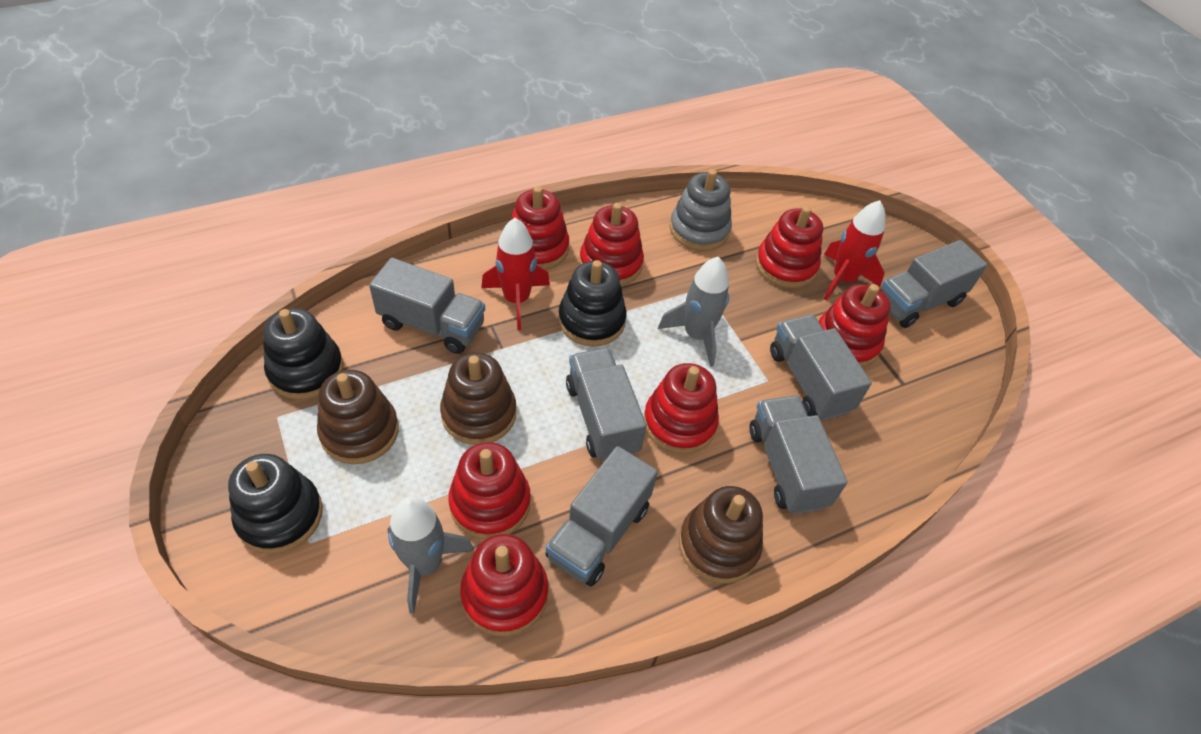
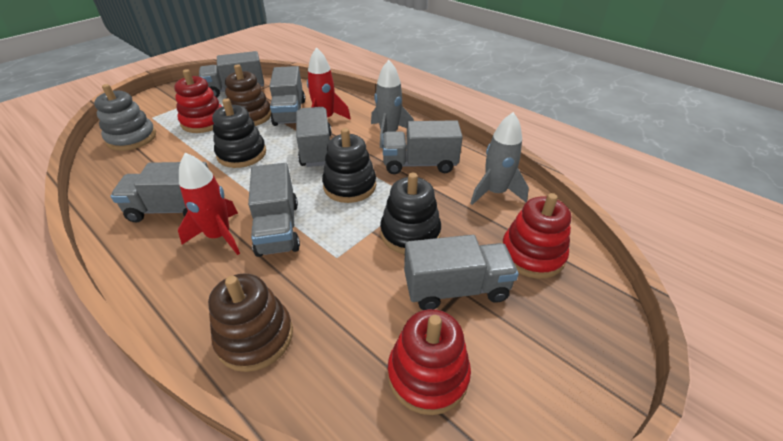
brown stacking toy: [317,370,399,464] [440,353,516,445] [679,486,763,584] = 3 -> [208,274,293,372] [225,64,271,126] = 2
grey truck: [369,258,485,354] [546,446,658,587] [566,348,647,461] [749,396,847,514] [770,314,872,420] [881,240,988,328] = 6 -> [110,162,209,222] [199,51,264,98] [248,163,300,257] [269,66,305,126] [296,107,332,167] [382,120,463,174] [404,235,519,310] = 7
red stacking toy: [448,442,531,539] [460,534,548,636] [511,186,569,270] [579,203,644,286] [644,363,719,454] [756,206,823,288] [819,284,891,367] = 7 -> [174,69,222,133] [388,309,471,415] [502,193,571,279] = 3

